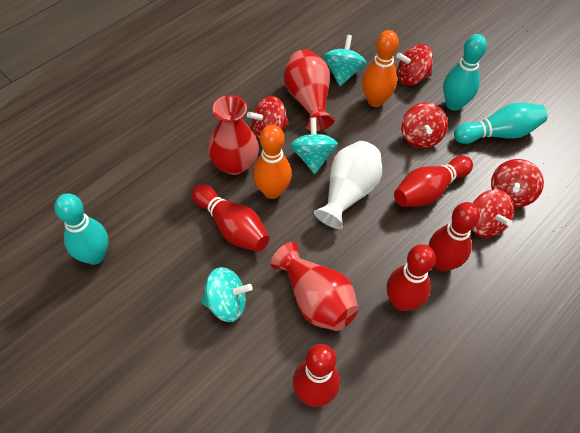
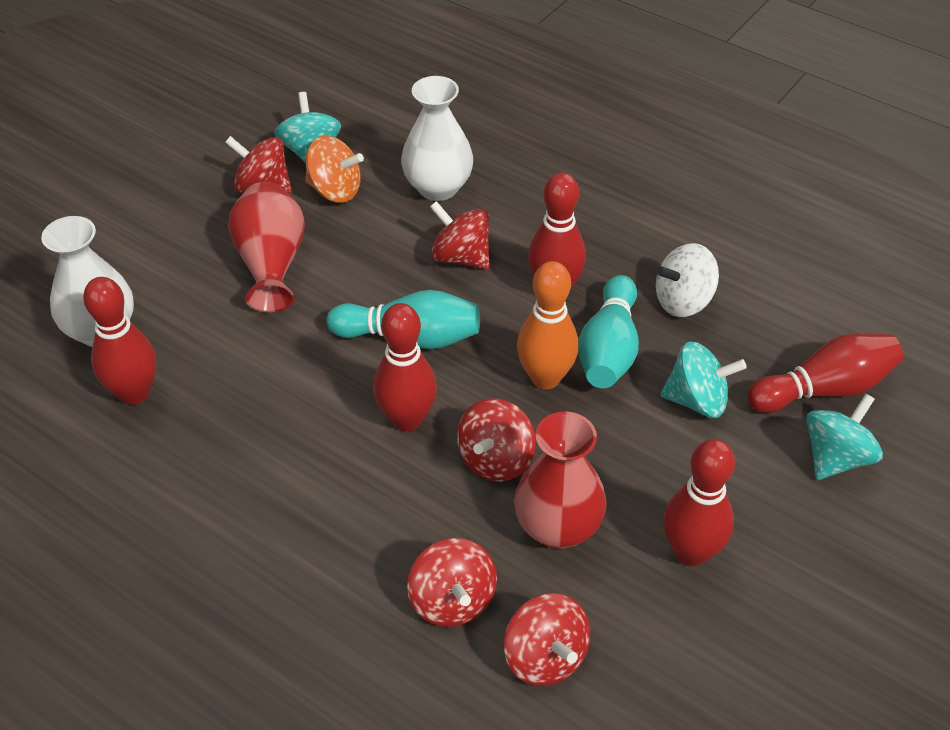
orange bowling pin: [253,125,292,199] [362,30,399,107] = 2 -> [517,261,579,389] = 1
orange spinning top: none = 0 -> [305,136,364,203] = 1
red vase: [208,95,259,175] [271,242,358,331] [284,50,335,131] = 3 -> [228,182,305,312] [514,411,607,549] = 2
turquoise bowling pin: [54,193,108,265] [443,34,487,111] [454,103,548,144] = 3 -> [327,290,480,349] [578,275,639,388] = 2
white spinning top: none = 0 -> [656,243,719,317] = 1
white vase: [314,141,382,229] = 1 -> [41,216,134,347] [401,76,473,201] = 2

